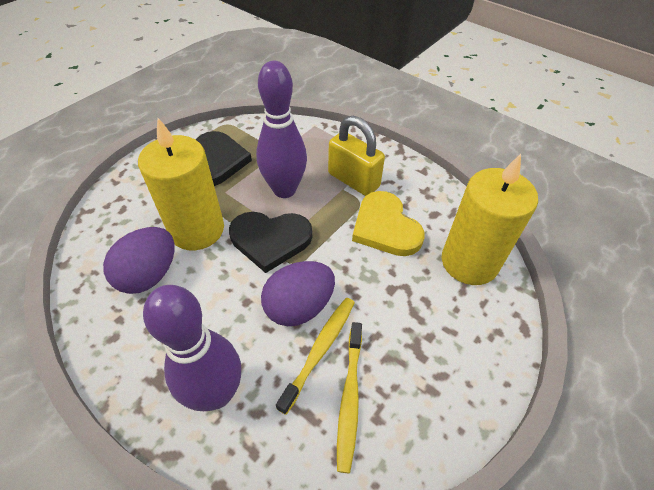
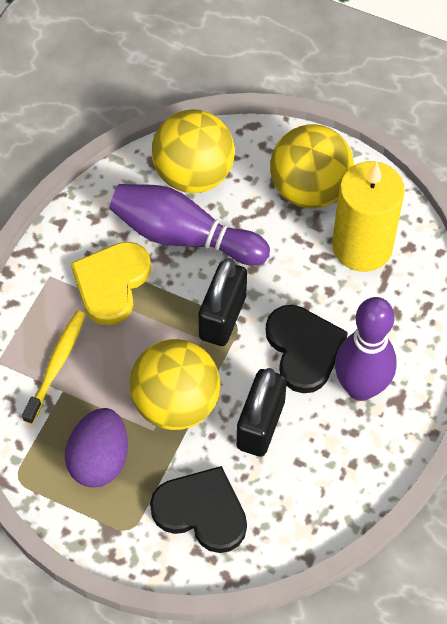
black padlock: none = 0 -> [198,258,247,346] [237,368,287,457] = 2
purple egg: [103,227,175,294] [261,261,335,326] = 2 -> [65,408,128,488] = 1
yellow ball: none = 0 -> [129,339,221,430] [152,109,235,193] [270,124,354,209] = 3
yellow candle: [138,118,224,250] [442,154,538,285] = 2 -> [332,161,405,272] = 1
yellow padlock: [328,116,385,196] = 1 -> none = 0
yellow toothbrush: [276,298,355,415] [337,322,362,473] = 2 -> [22,311,86,424] = 1

